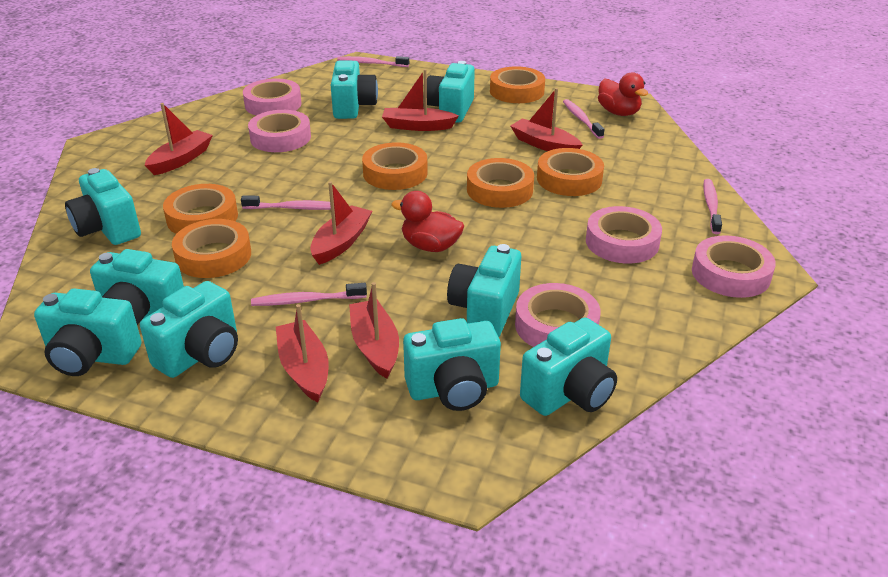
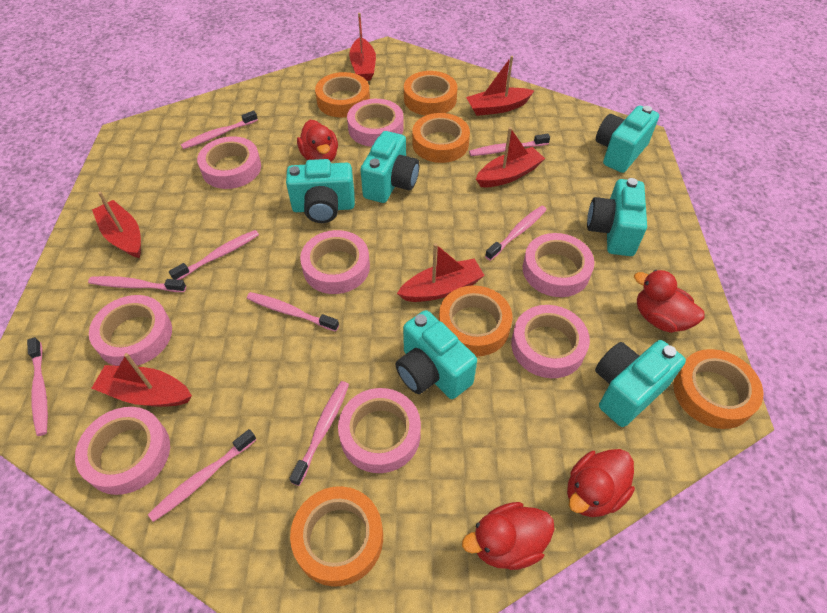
pink tape: [243,79,302,116] [248,110,311,152] [515,283,601,347] [586,206,662,263] [692,235,776,298] = 5 -> [75,407,170,495] [89,295,172,366] [197,136,261,189] [300,230,370,294] [338,388,421,473] [347,99,404,147] [511,305,590,378] [523,233,594,297] = 8
pink toothbrush: [241,196,331,210] [251,283,367,306] [337,56,409,67] [563,99,604,139] [703,179,722,234] = 5 -> [27,337,48,436] [88,276,186,292] [148,429,257,522] [169,230,259,280] [181,111,258,149] [247,292,339,332] [289,381,349,486] [469,134,550,156] [485,205,547,261] = 9
red duck: [391,191,464,252] [598,72,648,116] = 2 -> [297,120,338,162] [462,502,555,570] [567,449,635,517] [634,270,705,333] = 4
turquoise camera: [34,289,142,376] [65,168,141,245] [90,249,184,325] [140,281,238,378] [331,61,378,119] [403,318,501,411] [427,61,475,123] [447,244,521,337] [520,318,617,416] = 9 -> [286,159,355,223] [360,131,419,203] [396,310,477,399] [587,178,647,256] [595,340,686,427] [596,106,659,173] = 6

